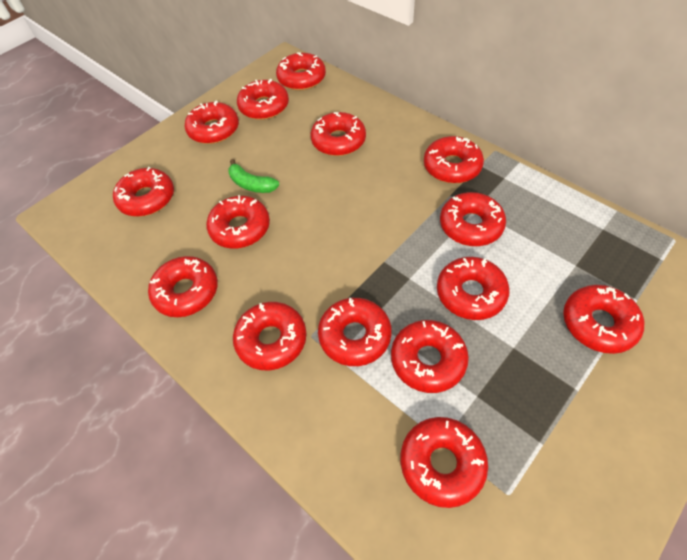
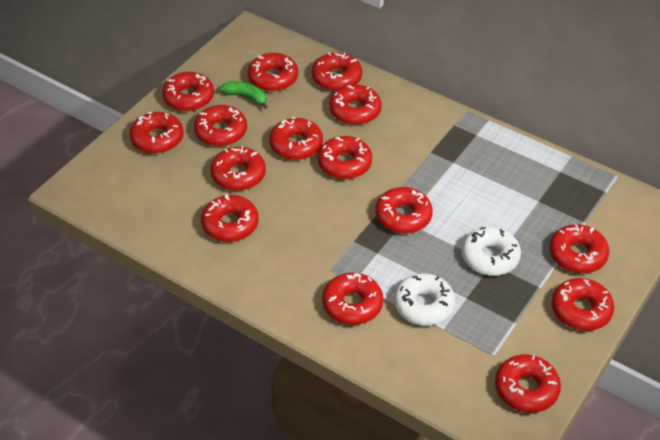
white donut: none = 0 -> [394,273,455,326] [462,227,521,276] = 2

